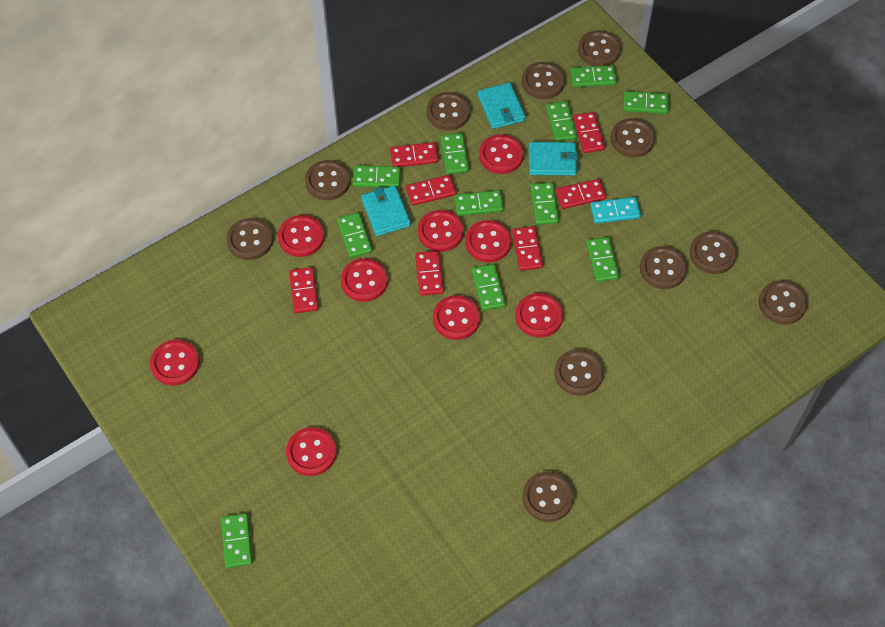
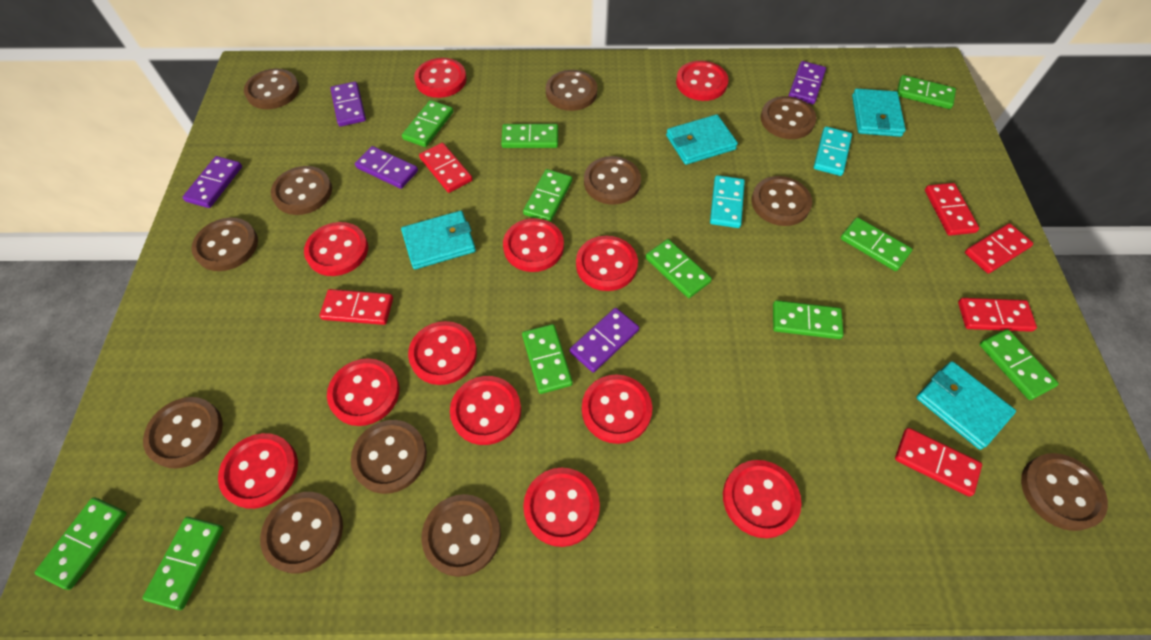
brown button: [226,218,273,260] [305,160,350,200] [426,92,470,130] [522,62,565,99] [522,472,574,522] [554,349,604,396] [578,30,621,66] [610,118,655,157] [640,246,687,289] [690,231,737,274] [759,280,808,324] = 11 -> [143,397,223,469] [191,218,258,271] [244,68,299,109] [260,492,343,574] [271,166,332,215] [351,420,427,494] [421,494,501,577] [546,70,597,111] [584,156,641,204] [752,176,812,226] [761,96,816,139] [1021,453,1108,531] = 12
purple domino: none = 0 -> [182,156,242,208] [330,81,366,127] [355,146,418,189] [570,308,639,373] [788,61,826,104] = 5
red button: [150,340,200,386] [278,215,324,257] [286,427,337,476] [341,258,388,302] [418,210,464,252] [433,295,480,340] [465,220,512,262] [479,134,524,174] [515,293,563,337] = 9 -> [218,433,298,509] [304,222,368,276] [327,358,399,426] [408,321,477,385] [414,58,467,98] [450,376,521,445] [503,218,564,272] [523,468,600,547] [576,236,638,291] [582,375,652,444] [676,61,728,101] [723,460,801,538] = 12
red domino: [289,267,318,313] [390,142,438,167] [406,175,456,206] [415,251,444,296] [512,226,543,271] [555,179,606,209] [573,112,605,153] = 7 -> [319,289,393,325] [419,143,473,193] [895,428,982,497] [925,183,979,236] [958,298,1037,332] [965,223,1033,273] = 6
turquoise domino: [590,197,641,224] = 1 -> [710,175,745,228] [814,127,852,176] = 2
turquoise wallet: [361,185,411,236] [478,83,526,129] [529,142,578,176] = 3 -> [401,211,476,269] [666,114,738,165] [852,89,906,137] [916,361,1016,450] = 4

